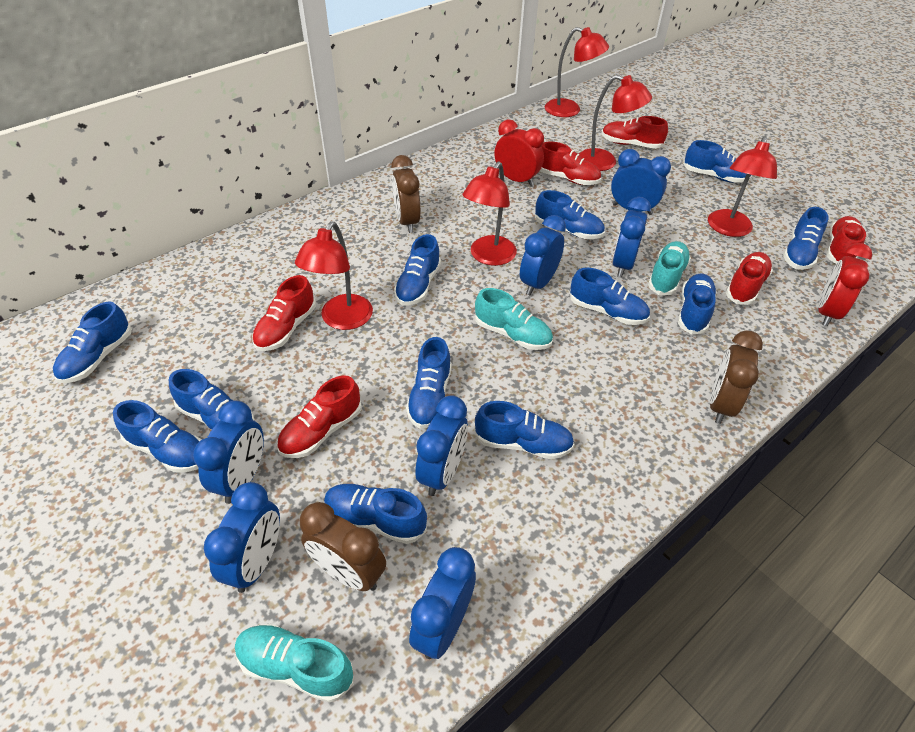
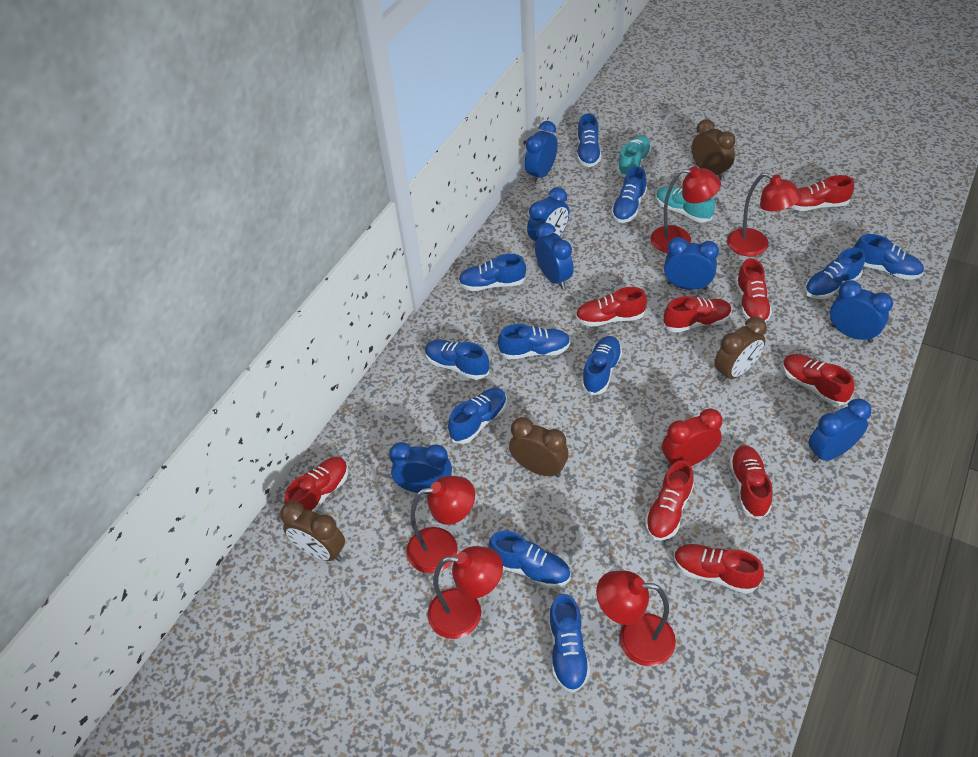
blue shoe: [53,302,132,383] [113,400,202,473] [169,369,255,430] [324,484,427,544] [394,234,441,305] [406,337,451,429] [474,401,575,459] [535,190,605,239] [570,268,650,325] [678,273,717,335] [683,140,752,183] [783,207,828,270] = 12 -> [425,340,489,380] [448,388,507,444] [458,254,526,291] [488,531,570,588] [498,324,571,360] [549,594,590,693] [577,113,601,167] [581,336,622,395] [611,167,647,223] [805,248,865,299] [854,234,924,280] = 11
brown clock: [300,502,386,591] [391,155,421,233] [710,330,763,424] = 3 -> [280,501,345,561] [509,417,569,477] [692,119,735,180] [714,317,767,383] = 4
red clock: [494,119,544,186] [818,243,872,326] = 2 -> [662,408,723,469] = 1
red shoe: [252,275,316,351] [277,375,362,458] [540,141,601,185] [602,116,668,149] [726,252,773,305] [827,216,866,264] = 6 -> [284,457,348,512] [575,287,647,327] [645,460,694,541] [663,296,732,333] [674,544,764,594] [729,445,773,519] [736,258,772,323] [782,354,854,406] [791,175,854,211] = 9
turquoise shoe: [235,624,354,703] [475,288,553,350] [648,241,691,295] = 3 -> [617,135,652,178] [656,186,715,223] = 2

